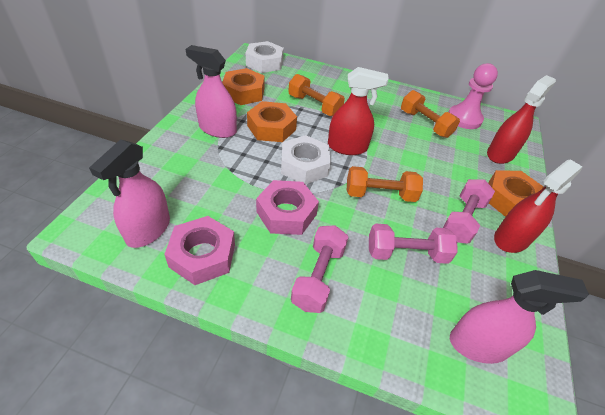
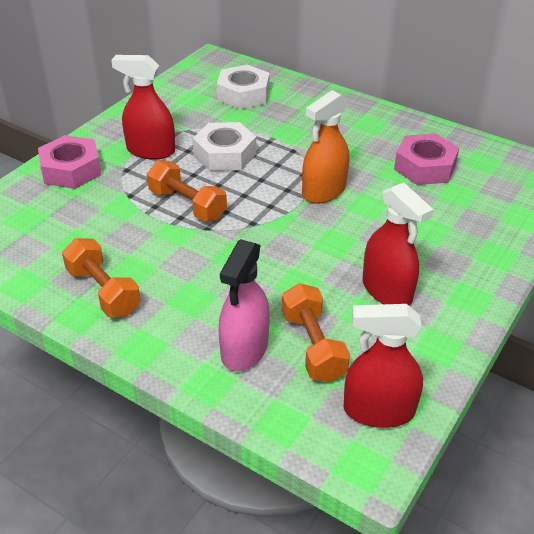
orange nut: [222,68,265,105] [247,101,297,142] [488,170,544,217] = 3 -> none = 0
orange spray bottle: none = 0 -> [302,90,349,204] = 1
pink dumbbell: [291,225,348,313] [369,224,458,264] [443,179,495,243] = 3 -> none = 0
pink pawn: [449,63,498,129] = 1 -> none = 0
pink spray bottle: [89,139,170,248] [186,45,237,138] [450,270,589,364] = 3 -> [219,239,270,371] = 1

